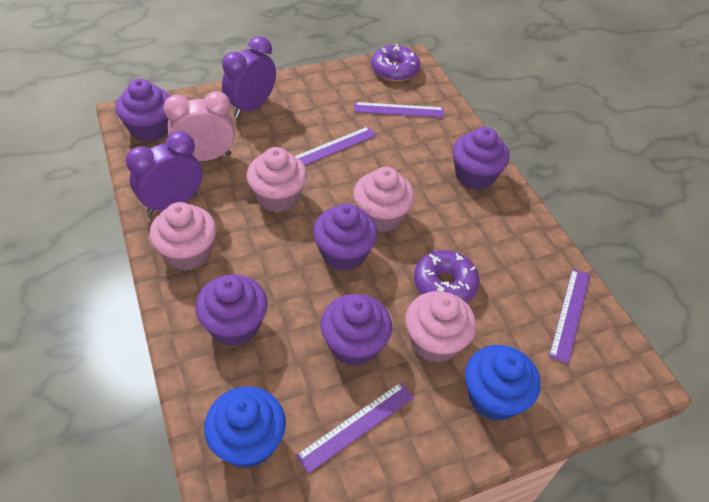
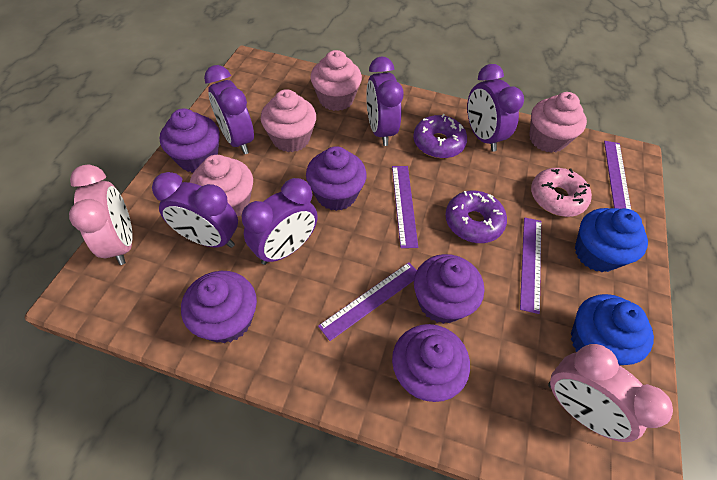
pink clock: [163,91,235,161] = 1 -> [69,164,133,265] [548,344,673,442] = 2
pink donut: none = 0 -> [531,168,592,217] = 1
purple clock: [126,132,202,215] [222,36,276,118] = 2 -> [152,172,238,248] [204,65,254,154] [241,178,318,265] [366,56,404,146] [467,64,524,152] = 5

